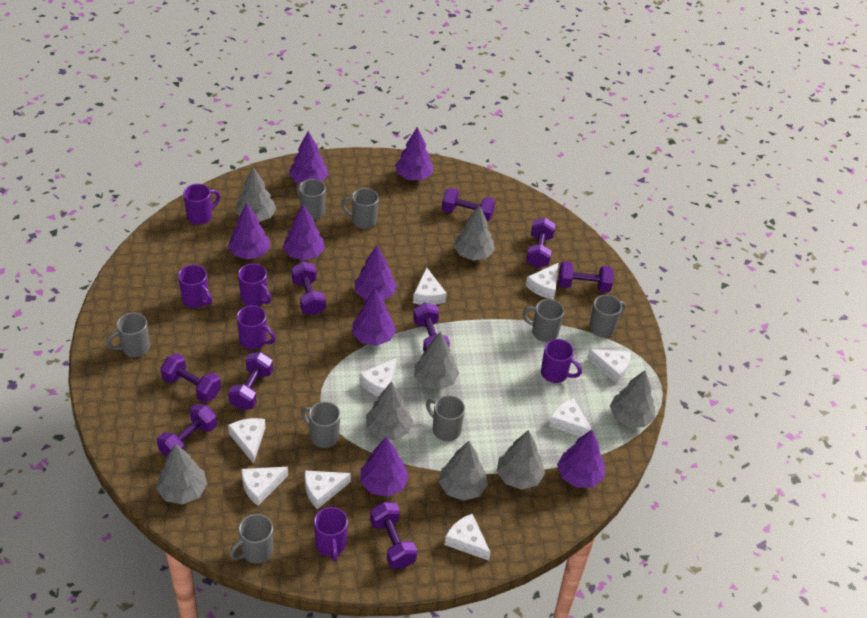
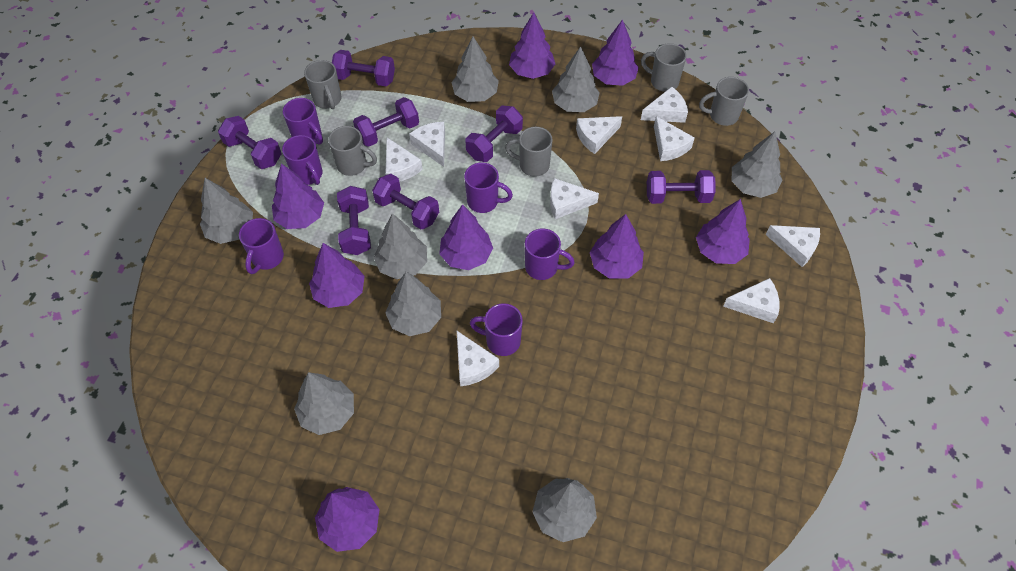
grey mug: [106,313,150,357] [229,514,273,564] [296,179,326,220] [301,402,340,448] [341,188,379,229] [426,395,465,441] [522,299,564,342] [589,295,626,337] = 8 -> [304,60,341,109] [328,126,377,176] [505,127,553,177] [641,43,687,92] [699,77,749,126] = 5
purple dumbbell: [157,404,217,458] [160,354,221,403] [228,352,273,410] [291,261,326,315] [370,502,417,568] [413,302,450,351] [442,188,495,222] [526,218,555,268] [558,262,614,292] = 9 -> [218,116,281,169] [332,50,395,86] [337,186,371,255] [353,97,419,147] [372,174,439,229] [465,106,523,162] [647,170,716,204] = 7

